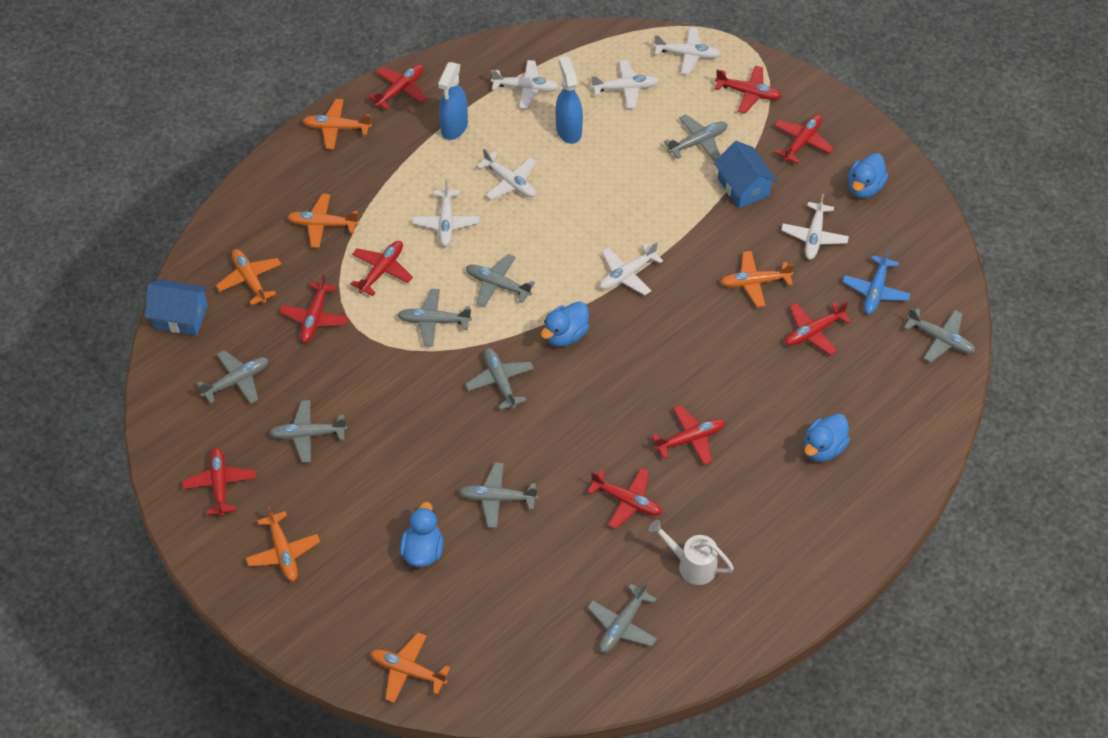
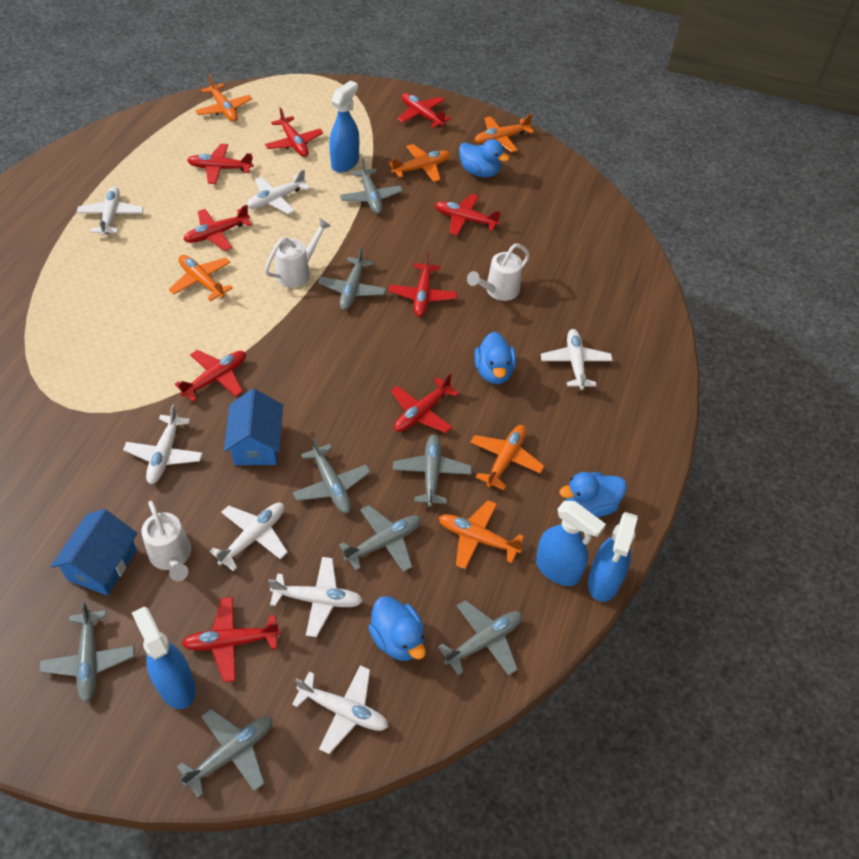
blue plane: [842,248,911,314] = 1 -> none = 0
blue spray bottle: [438,62,468,140] [555,56,583,144] = 2 -> [132,607,196,709] [329,80,359,173] [536,501,606,586] [588,512,638,602] = 4
grey plane: [197,350,269,404] [269,400,347,463] [397,289,472,347] [459,462,538,528] [465,348,534,410] [466,254,535,307] [587,581,657,653] [664,114,727,161] [904,308,975,362] = 9 -> [40,602,134,703] [177,709,273,798] [293,437,370,513] [318,247,386,310] [339,505,421,572] [340,158,403,214] [393,435,472,507] [438,600,522,676] = 8
white watering can: [648,519,734,585] = 1 -> [141,501,191,581] [265,218,331,288] [467,244,530,301] = 3

